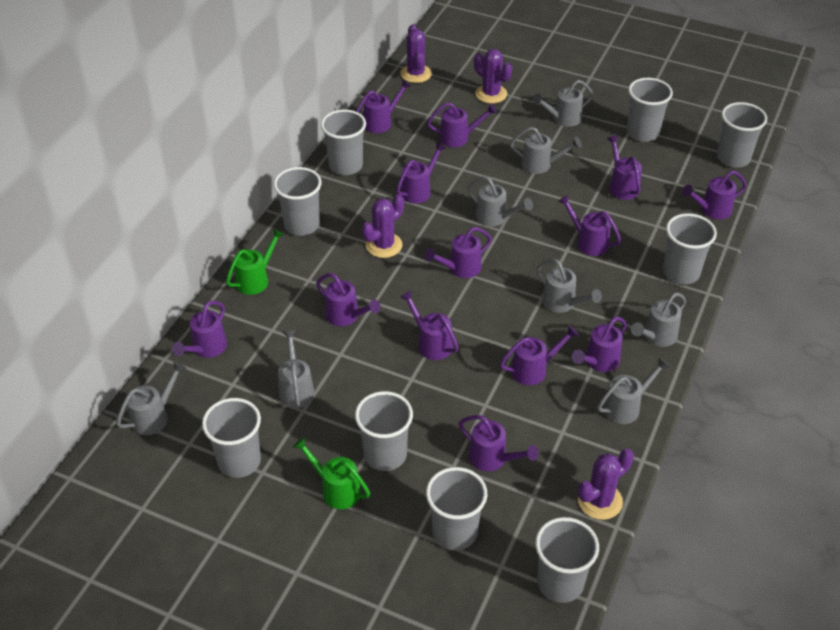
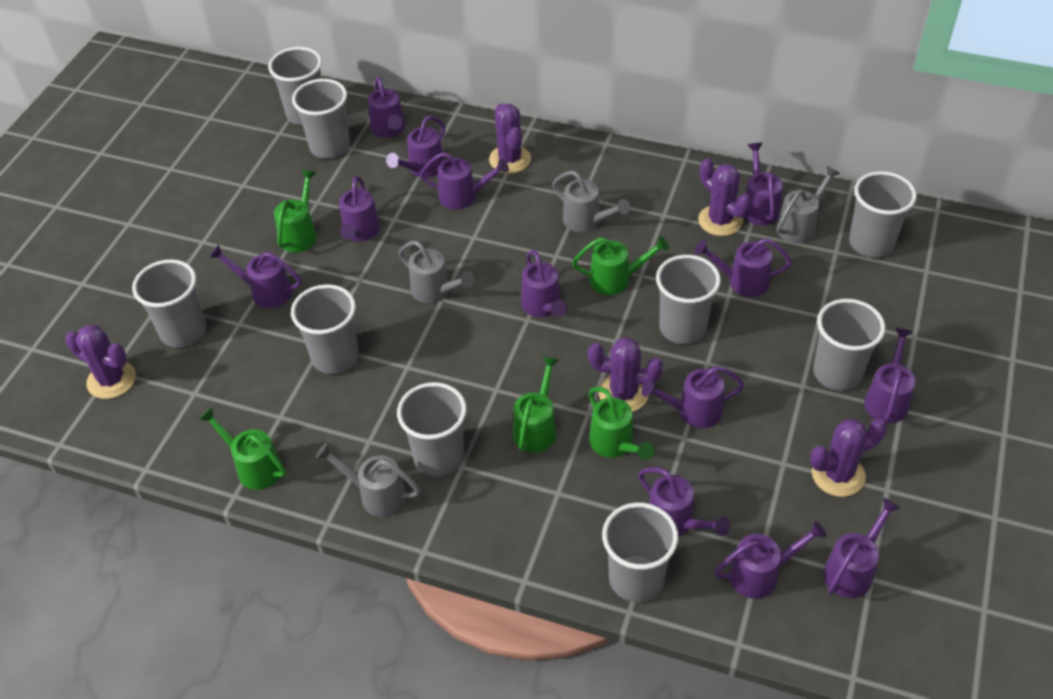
green watering can: [226,228,284,295] [293,437,370,509] = 2 -> [199,407,286,490] [274,170,317,252] [513,356,559,452] [572,236,669,295] [588,387,654,460] = 5
grey watering can: [116,361,186,435] [278,330,315,408] [467,176,533,227] [510,127,582,174] [532,80,594,127] [537,259,602,313] [598,357,670,424] [631,293,686,347] = 8 -> [315,443,420,517] [398,241,474,303] [552,171,630,232] [777,166,840,244] = 4
purple cactus: [362,194,404,258] [400,24,432,83] [474,49,512,104] [578,448,634,520] = 4 -> [65,325,136,399] [489,103,531,173] [588,337,663,412] [698,158,751,236] [810,419,887,497] = 5

